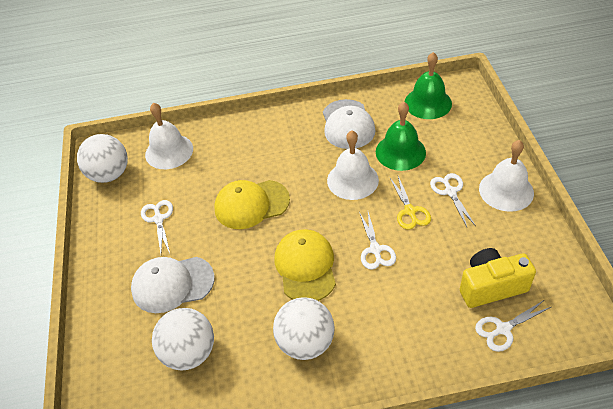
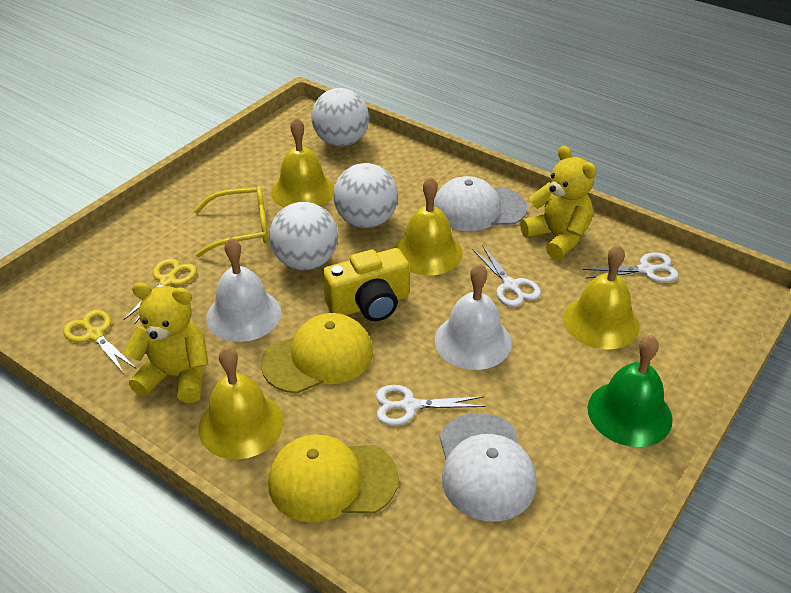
green bell: [376,102,426,171] [405,52,452,119] = 2 -> [588,335,673,447] = 1
white bell: [145,103,193,169] [327,130,379,200] [479,140,534,212] = 3 -> [206,238,281,342] [435,264,512,370] = 2
white scissors: [141,200,173,253] [359,212,396,270] [430,173,476,227] [475,300,551,352] = 4 -> [376,385,485,426] [472,245,541,307] [583,253,678,283] = 3
yellow bell: none = 0 -> [199,347,284,459] [271,117,334,208] [394,176,463,276] [563,245,640,350] = 4
yellow glasses: none = 0 -> [194,186,269,257] = 1
yellow scissors: [390,176,431,230] = 1 -> [63,310,135,374] [123,259,197,325] = 2
yellow teddy bear: none = 0 -> [124,282,209,403] [520,146,596,260] = 2

